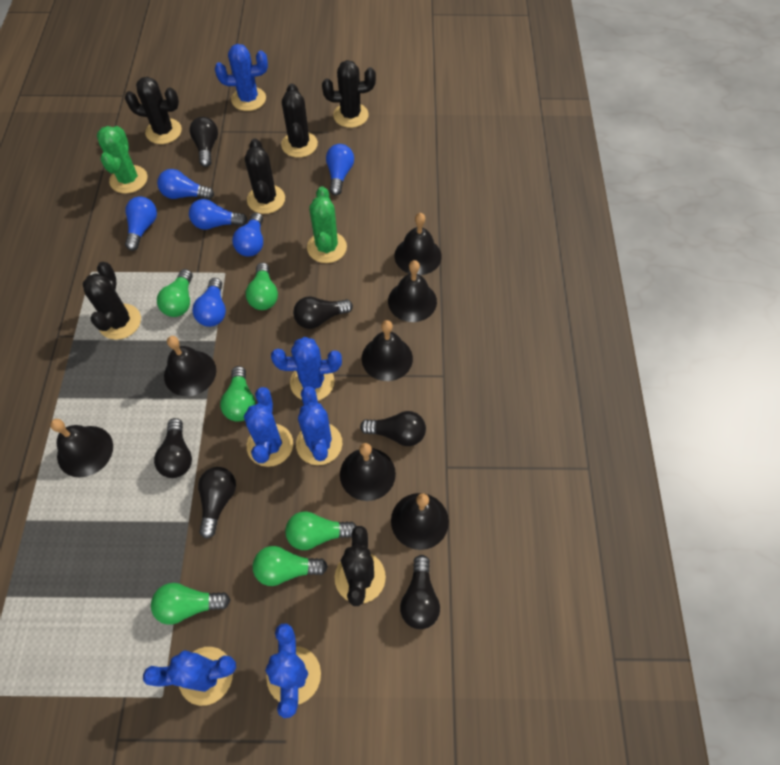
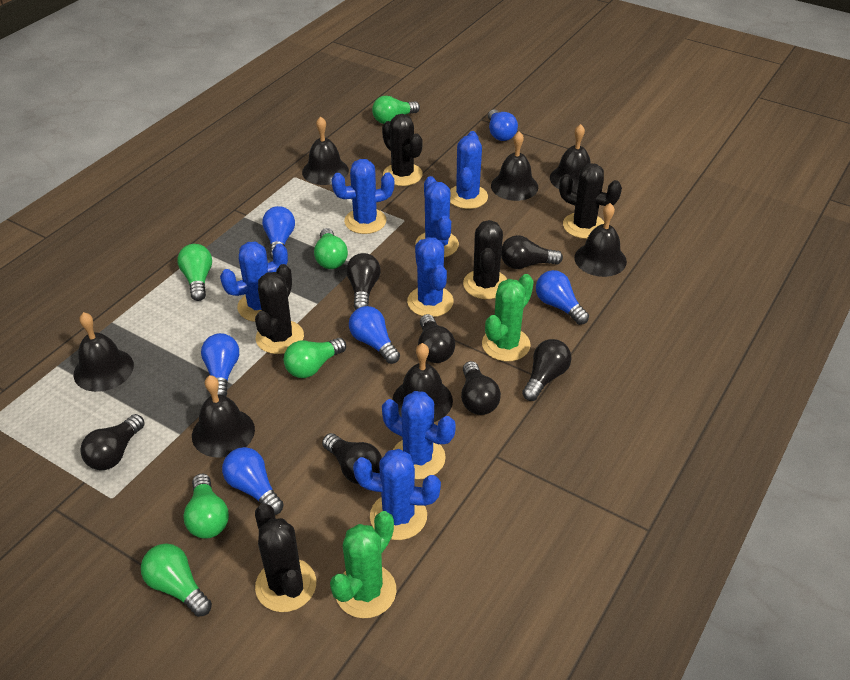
black cactus: [83,262,141,340] [125,77,182,144] [245,138,285,214] [281,84,318,158] [322,60,376,128] [334,526,386,606] = 6 -> [255,264,304,354] [255,503,316,612] [382,114,423,186] [463,220,507,299] [559,163,622,239] = 5
black light bulb: [154,418,192,478] [190,117,218,167] [198,467,236,539] [293,296,353,329] [360,411,426,446] [400,555,440,629] = 6 -> [80,414,145,470] [322,433,382,484] [346,253,381,310] [418,314,455,363] [461,361,501,415] [501,235,563,269] [522,339,572,401] = 7
blue cactus: [143,647,236,706] [215,44,268,111] [244,387,293,467] [265,623,321,718] [271,337,342,401] [296,386,342,465] = 6 -> [220,242,288,322] [331,159,394,234] [353,449,441,540] [382,391,456,479] [407,237,454,317] [415,176,459,257] [450,131,488,209] = 7

